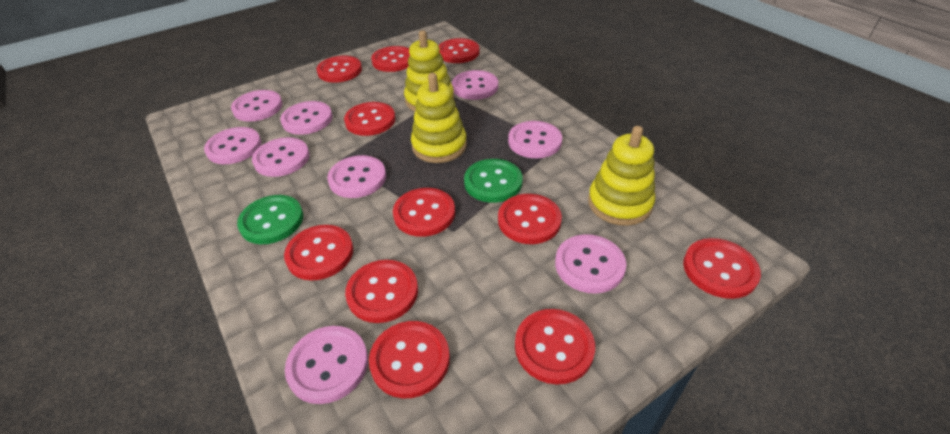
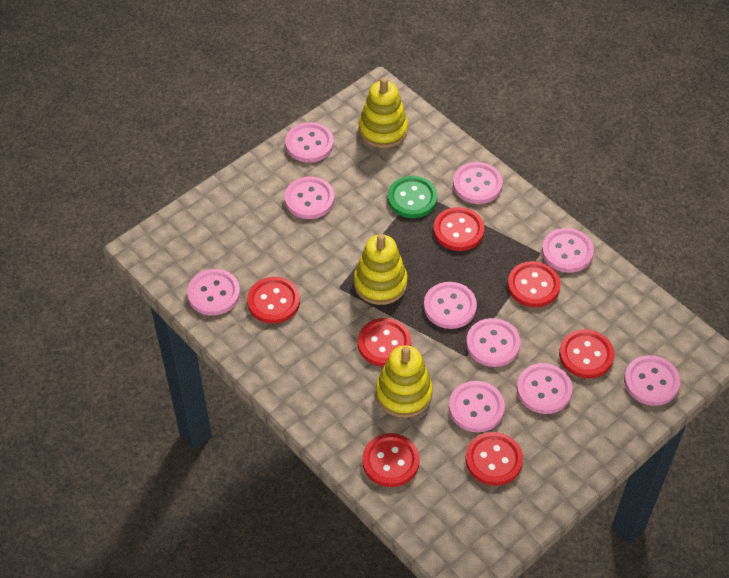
green button: [237,195,303,244] [464,159,522,203] = 2 -> [388,176,437,218] = 1
pink button: [204,127,261,164] [231,90,282,122] [252,137,310,177] [280,101,332,135] [285,326,368,404] [327,155,386,198] [452,70,498,100] [508,121,562,158] [555,234,626,294] = 9 -> [187,269,240,315] [285,122,334,162] [285,177,334,219] [424,282,477,329] [449,381,505,432] [453,162,503,204] [466,318,520,367] [517,363,573,414] [542,228,594,273] [624,355,680,406] = 10
red button: [284,225,353,280] [317,56,362,83] [344,102,395,136] [345,260,418,323] [369,321,450,398] [371,46,410,72] [393,188,455,237] [439,38,480,63] [498,194,562,244] [515,309,595,385] [683,238,761,299] = 11 -> [247,277,300,324] [358,318,411,367] [362,433,420,487] [433,207,484,251] [466,432,523,486] [508,261,561,307] [559,329,614,379] = 7

